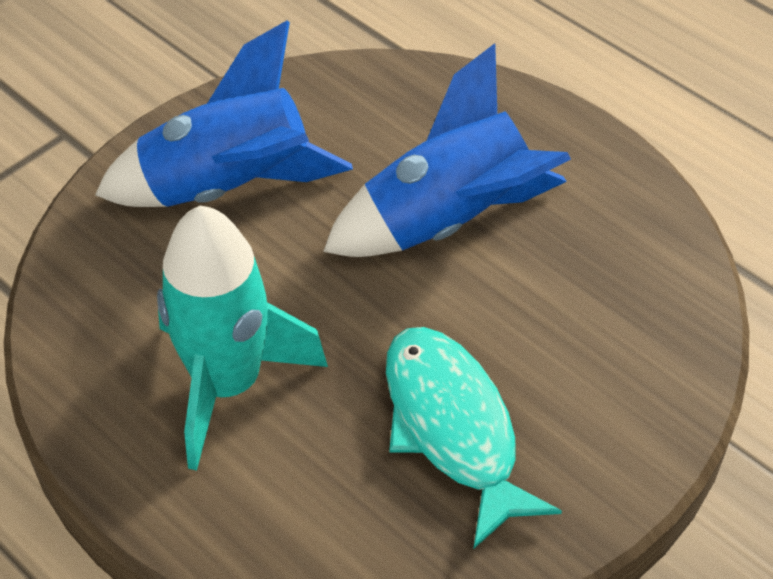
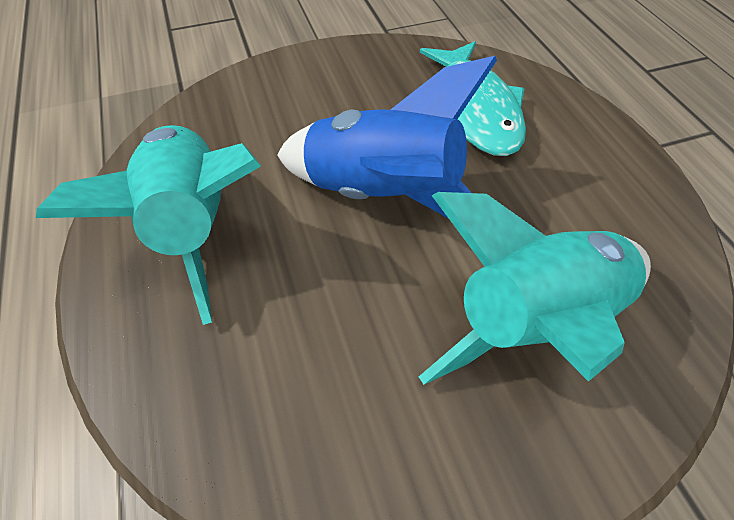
blue rocket: [95,20,353,207] [323,43,571,257] = 2 -> [277,56,497,219] = 1
turquoise rocket: [157,206,328,471] = 1 -> [36,125,261,325] [419,192,651,385] = 2

